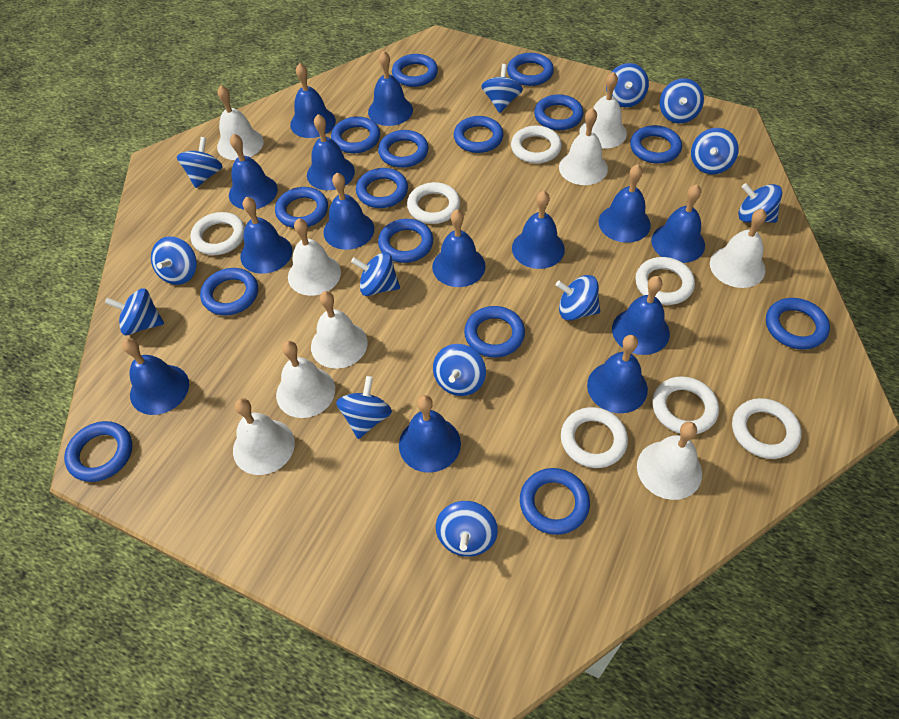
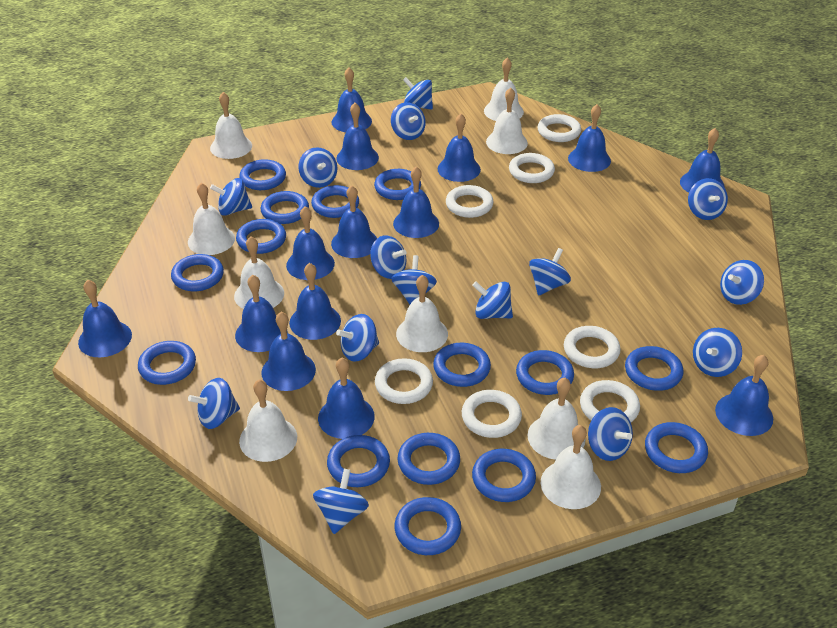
blue spinning top: [105,288,164,335] [151,236,197,285] [177,137,223,188] [336,376,392,439] [351,252,400,296] [433,344,486,396] [436,501,498,557] [482,64,523,113] [556,275,600,321] [606,63,649,107] [660,78,704,123] [691,128,739,174] [738,183,782,223] = 13 -> [188,378,240,429] [210,178,252,216] [298,147,337,188] [313,469,369,534] [336,314,379,362] [370,235,407,279] [391,102,426,140] [391,255,437,304] [403,77,433,110] [472,281,513,319] [529,248,571,296] [588,407,633,461] [688,178,728,220] [693,328,742,377] [720,260,764,305] = 15

